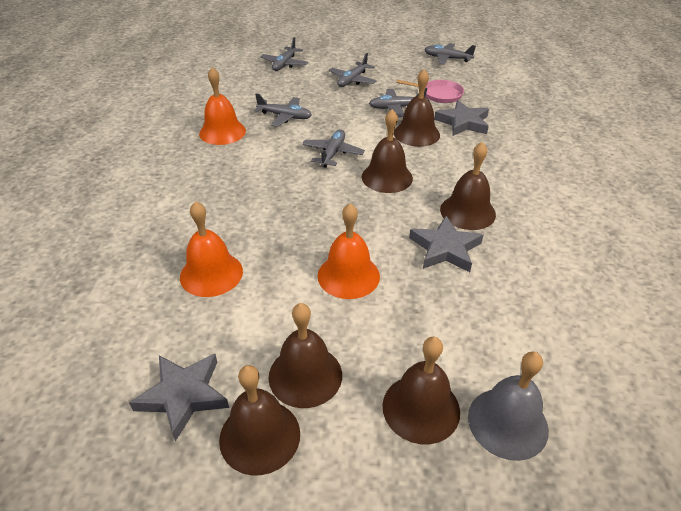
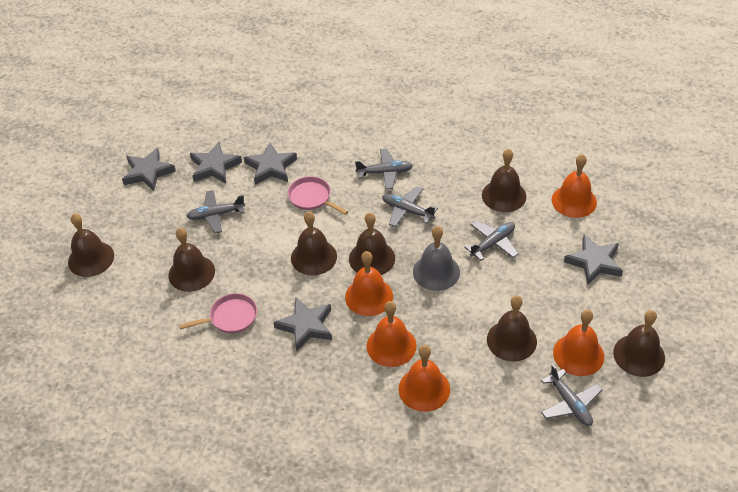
brown bell: [219,365,300,475] [268,303,342,408] [362,109,413,193] [382,337,460,444] [394,69,440,147] [440,142,496,230] = 6 -> [68,213,114,277] [168,228,215,292] [291,211,337,275] [349,213,395,275] [482,149,526,212] [487,295,537,362] [613,310,665,377] = 7
grey plane: [254,93,312,127] [260,37,309,71] [302,129,365,168] [329,53,377,87] [369,88,427,118] [424,43,476,65] = 6 -> [187,190,245,233] [355,149,413,190] [382,187,438,227] [464,220,519,261] [541,364,602,426] = 5
grey star: [129,354,229,442] [409,216,484,272] [434,100,489,136] = 3 -> [122,148,176,191] [190,142,242,184] [244,142,297,185] [274,297,332,352] [564,235,623,284] = 5
orange bell: [180,201,243,297] [199,67,246,145] [317,203,380,299] = 3 -> [345,251,393,316] [367,301,416,367] [398,345,450,412] [552,154,597,218] [553,310,604,376] = 5
pink pan: [397,80,464,103] = 1 -> [179,293,257,333] [288,176,348,215] = 2

